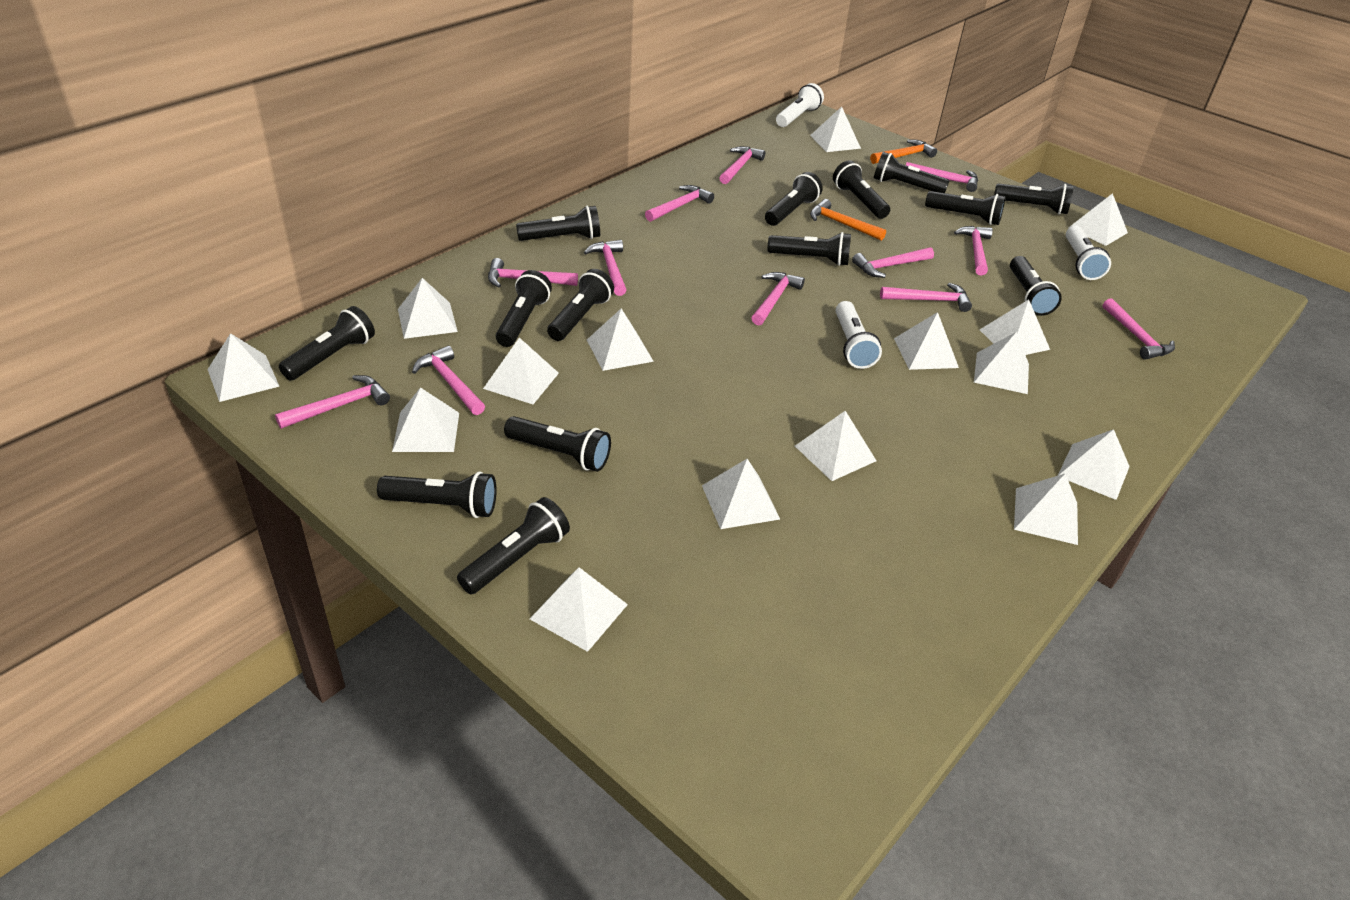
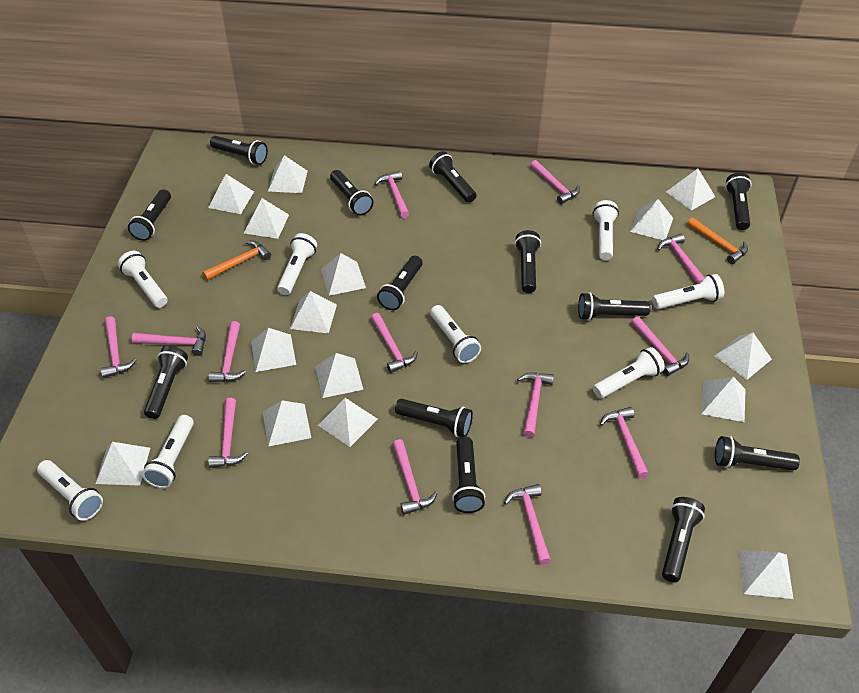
black flashlight: [279,306,375,380] [377,471,496,518] [457,497,570,594] [496,270,552,347] [504,416,611,472] [516,206,600,241] [547,269,614,341] [765,172,823,226] [768,232,851,266] [833,160,890,219] [874,152,949,193] [925,191,1006,225] [994,183,1073,214] [1010,256,1062,316] = 14 -> [128,189,171,241] [144,346,188,419] [210,136,268,165] [330,170,373,216] [377,256,423,310] [395,399,473,437] [429,151,477,203] [452,437,485,513] [514,230,541,293] [578,292,650,321] [662,497,705,582] [715,436,800,471] [725,172,752,230] = 13
pink hammer: [275,375,390,429] [412,346,485,415] [488,258,578,287] [584,240,626,296] [645,185,714,222] [719,146,765,184] [752,272,805,326] [852,247,934,278] [880,283,972,312] [906,162,978,192] [954,226,993,275] [1102,298,1175,360] = 12 -> [100,316,137,378] [132,326,206,356] [208,398,248,468] [209,321,246,382] [371,313,418,373] [375,171,409,218] [392,439,438,515] [504,484,551,565] [517,372,554,437] [530,160,580,204] [600,407,649,479] [631,317,689,376] [658,233,704,284] = 13
white flashlight: [776,83,824,127] [836,301,882,369] [1066,226,1111,280] = 3 -> [37,460,103,521] [118,251,168,308] [142,415,194,488] [277,233,317,295] [430,305,481,363] [593,200,619,260] [593,347,665,398] [652,274,724,309] = 8

